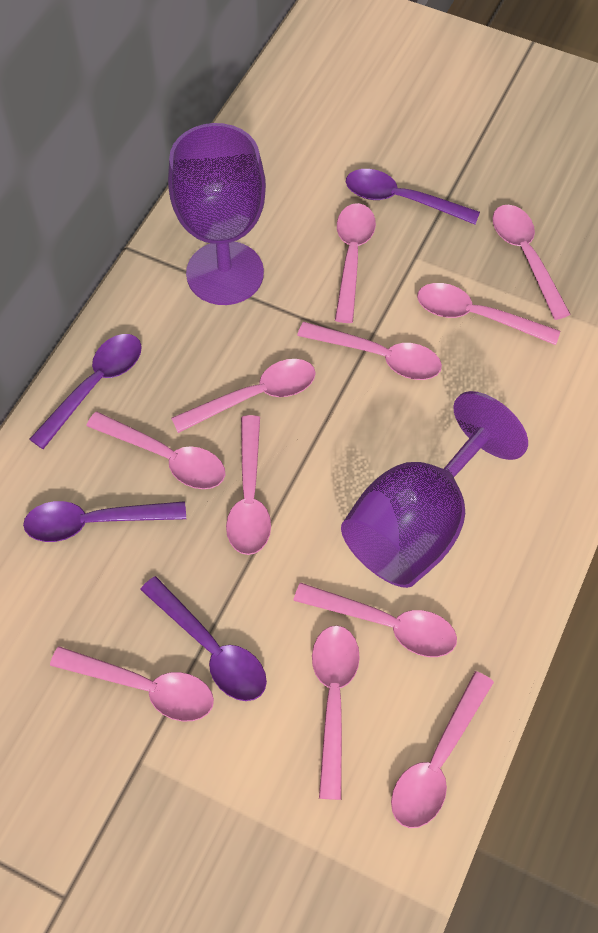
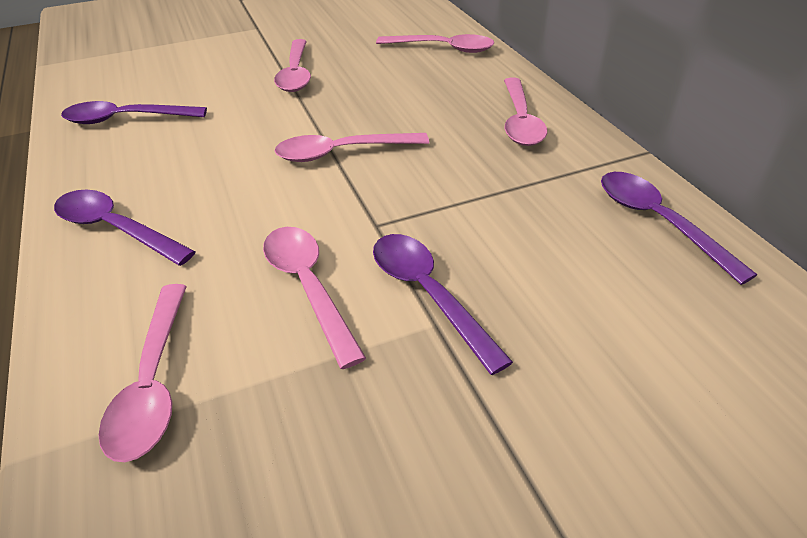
pink spoon: [50,646,214,721] [86,412,225,489] [171,359,316,433] [226,415,271,555] [293,583,457,657] [297,322,442,380] [312,625,360,800] [335,203,376,323] [391,671,494,828] [417,283,560,345] [492,204,571,320] = 11 -> [98,284,187,462] [263,227,366,369] [274,39,311,92] [275,133,429,162] [376,34,494,53] [504,78,547,146] = 6
purple goblet: [168,123,266,305] [341,391,528,588] = 2 -> none = 0

